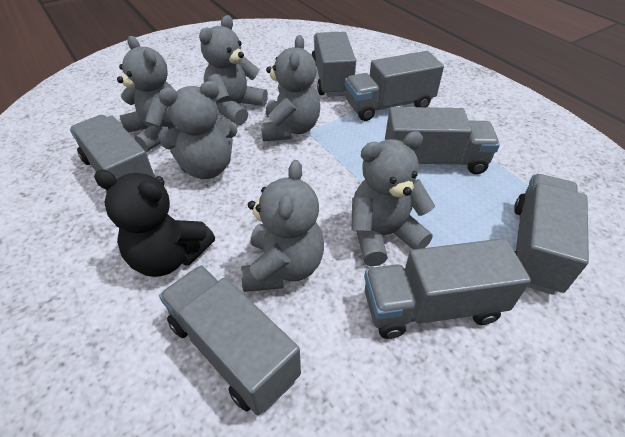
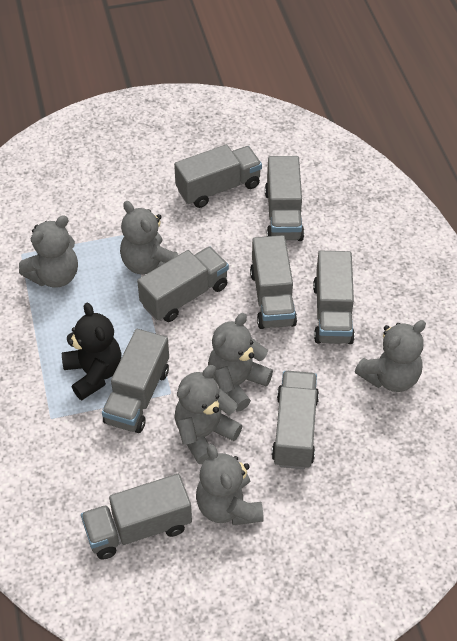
grey truck: [70,115,156,193] [159,265,301,415] [312,32,356,97] [345,51,444,121] [364,238,531,339] [385,107,500,174] [514,174,589,295] = 7 -> [81,474,192,559] [102,329,169,433] [137,246,229,322] [174,144,262,208] [250,235,297,329] [265,156,304,241] [272,371,319,469] [313,251,355,344] = 8

